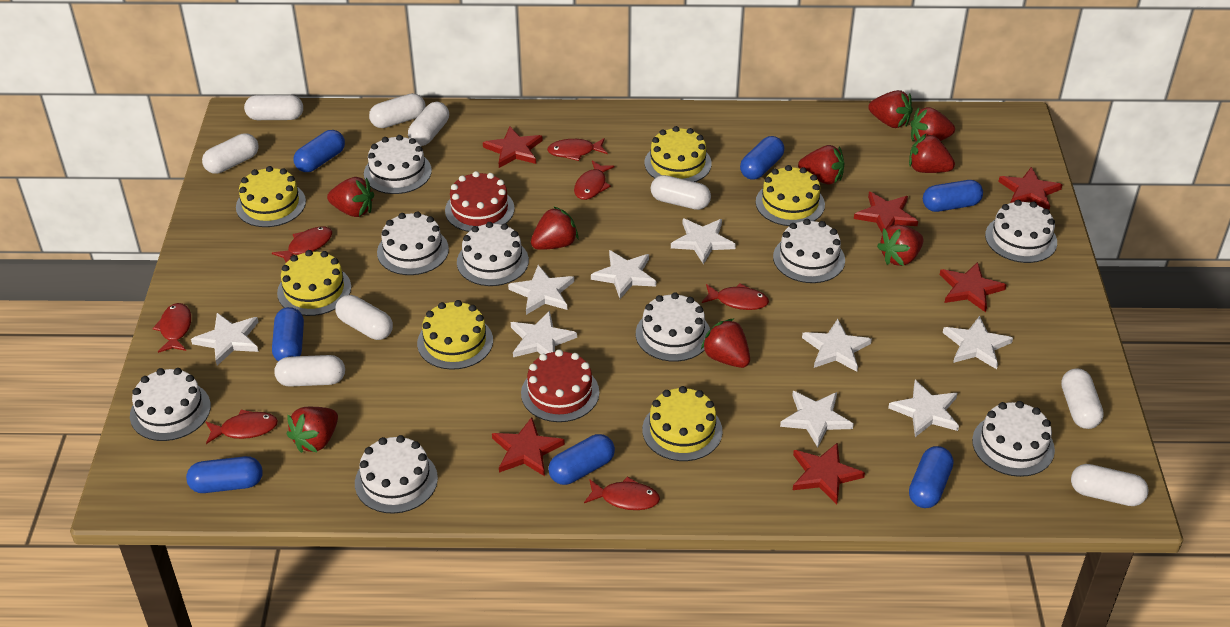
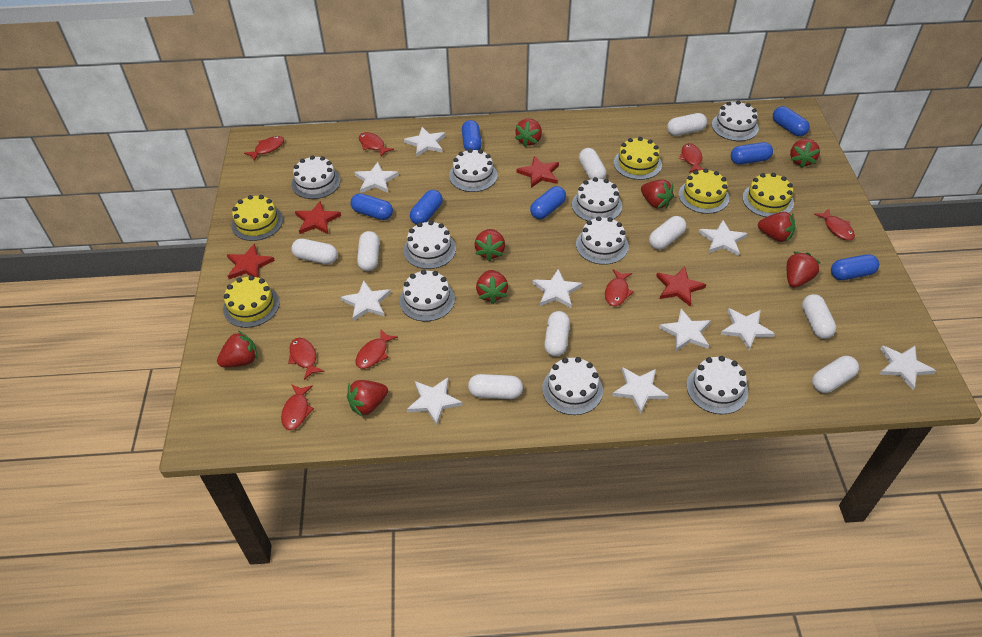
red cake: [445,171,515,232] [521,349,599,422] = 2 -> none = 0
red fish: [152,303,191,353] [205,409,278,444] [272,226,332,263] [547,138,608,161] [574,160,615,200] [584,476,660,510] [702,283,769,310] = 7 -> [244,136,284,161] [281,384,314,430] [288,338,325,380] [355,329,398,369] [359,132,394,157] [605,269,634,306] [679,143,704,173] [814,209,855,241] = 8
red star: [483,126,543,168] [492,417,565,476] [793,442,865,504] [854,192,918,233] [940,262,1006,312] [998,167,1063,209] = 6 -> [227,244,275,279] [295,201,341,234] [517,156,559,188] [656,266,706,307] = 4
white star: [191,313,258,365] [508,265,574,315] [511,311,577,357] [591,250,656,299] [671,218,736,265] [780,391,854,447] [802,319,872,372] [888,380,959,437] [942,316,1013,369] = 9 -> [340,281,391,321] [354,162,399,193] [404,127,446,156] [407,378,463,425] [532,269,582,308] [612,367,669,414] [659,309,711,351] [699,220,748,256] [721,308,775,351] [880,346,936,390] = 10
yellow cake: [236,166,306,227] [277,250,351,316] [417,300,493,370] [642,386,722,461] [645,126,712,182] [756,165,825,226] = 6 -> [223,275,280,328] [231,195,283,241] [614,137,662,180] [679,168,729,214] [742,173,794,217] = 5

